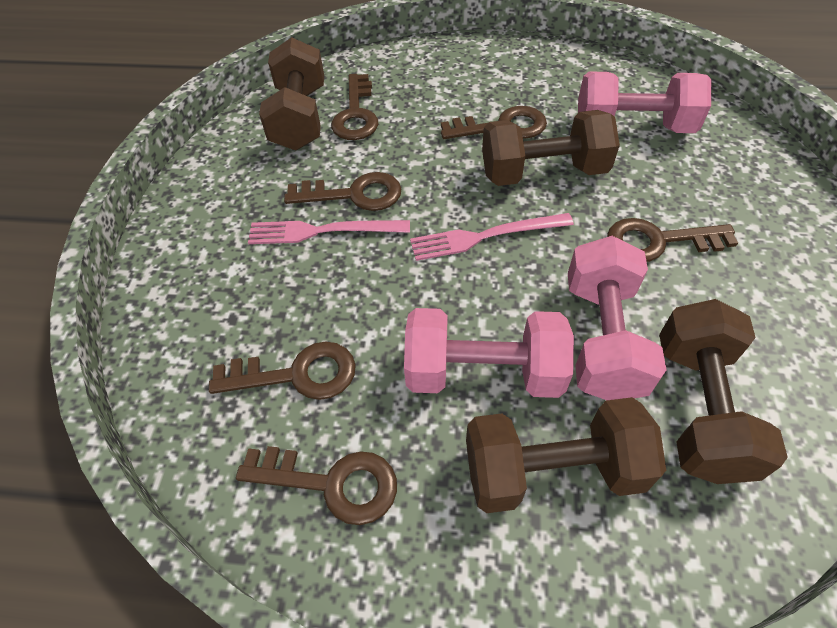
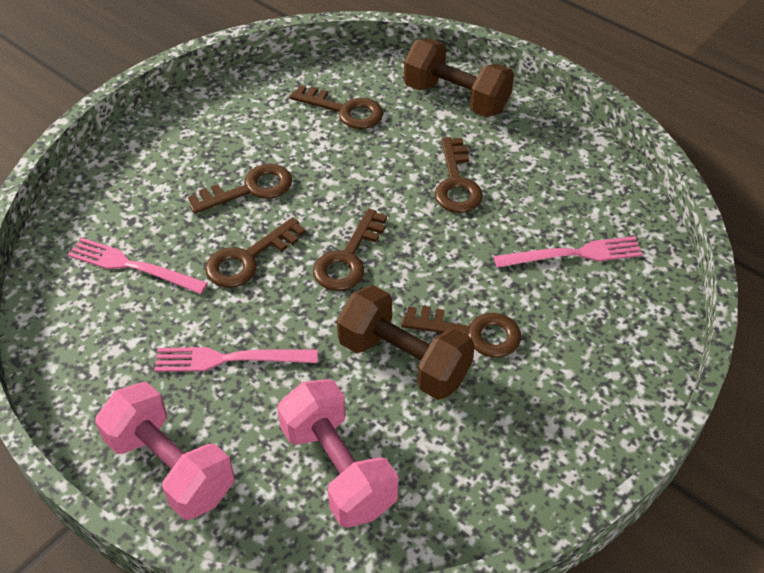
brown dumbbell: [259,37,324,150] [466,397,666,513] [482,110,620,186] [659,299,788,484] = 4 -> [337,285,475,400] [404,38,514,117] = 2
pink dumbbell: [404,308,574,398] [568,236,666,400] [578,72,711,133] = 3 -> [95,382,235,520] [277,379,398,528] = 2
pink fork: [248,220,410,244] [410,213,574,261] = 2 -> [67,238,208,294] [154,347,318,372] [494,236,643,268] = 3

